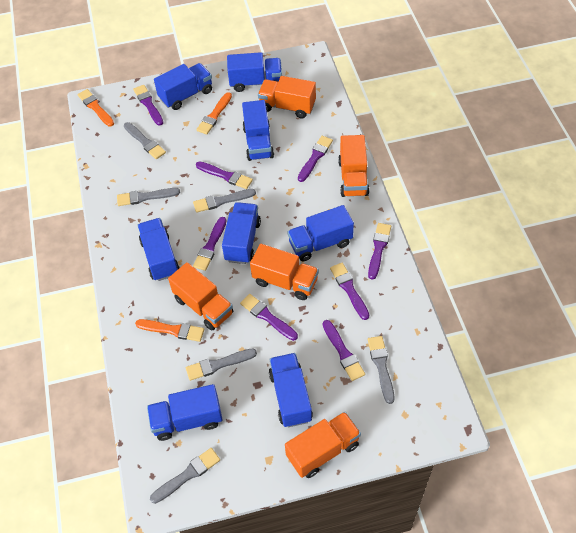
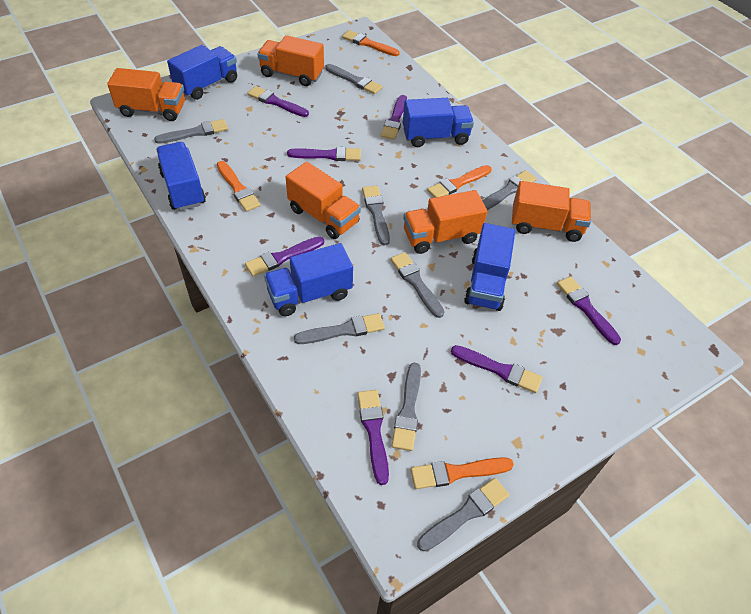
blue truck: [137,218,180,281] [147,384,223,441] [154,63,212,110] [222,202,261,264] [227,52,282,92] [242,100,274,161] [269,353,313,427] [287,205,354,261] = 8 -> [156,142,206,211] [167,45,237,100] [264,243,353,316] [403,98,474,147] [464,223,515,311] = 5
grey brush: [117,188,180,206] [124,122,166,159] [150,448,220,504] [186,349,257,381] [193,189,256,213] [368,336,394,404] = 6 -> [154,119,228,144] [294,313,385,344] [326,64,383,94] [362,186,390,245] [390,252,444,318] [392,363,421,451] [417,478,509,552] [483,170,537,210] = 8
orange brush: [77,89,114,127] [135,319,204,342] [196,92,232,135] = 3 -> [217,161,261,212] [342,30,400,56] [411,457,514,489] [427,165,492,198] = 4
purple brush: [133,85,163,126] [193,217,227,271] [196,161,253,189] [240,294,298,341] [298,136,333,182] [323,320,365,381] [330,263,369,320] [368,223,391,280] = 8 -> [245,236,324,276] [247,86,309,117] [287,147,361,161] [357,390,389,485] [381,95,407,140] [451,345,542,393] [557,276,621,345] = 7

